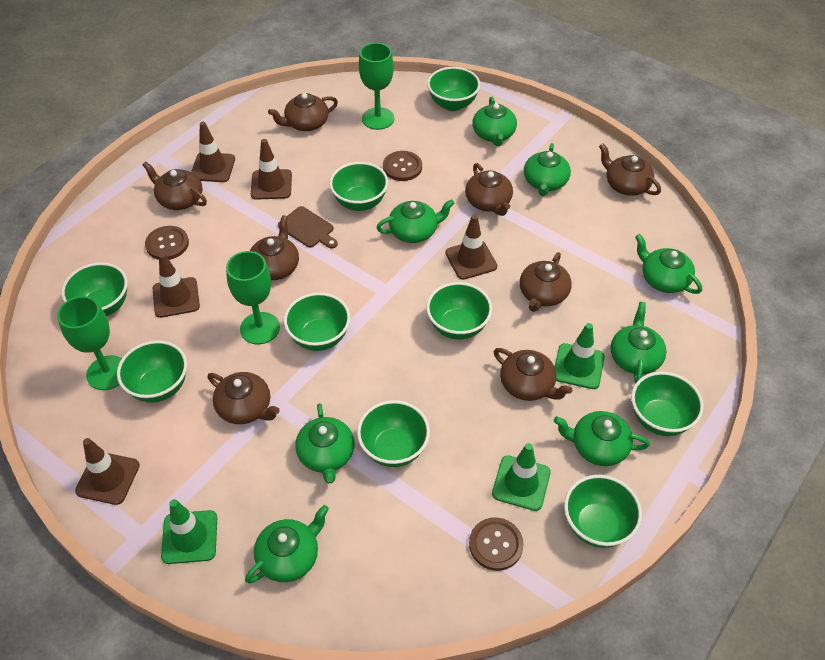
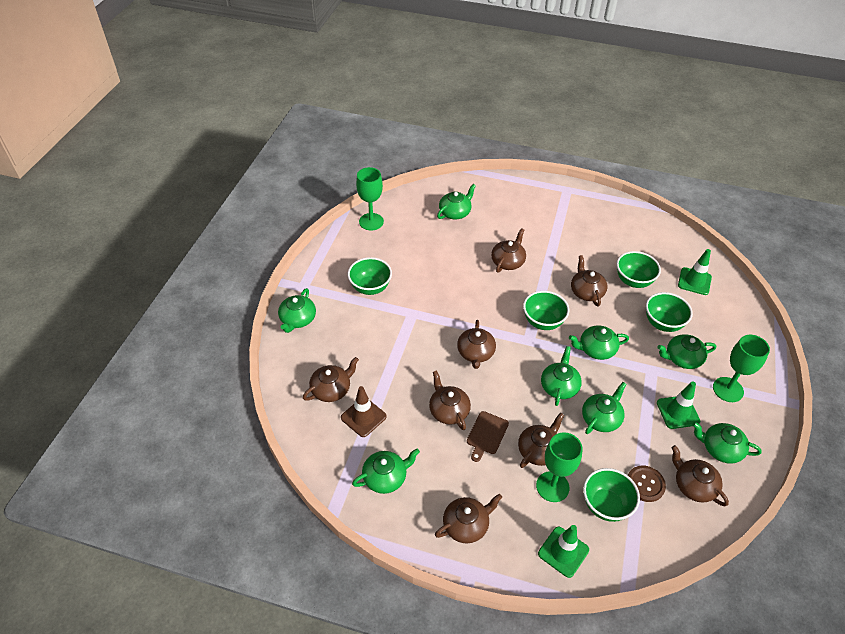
brown button: [145,226,189,260] [383,151,422,181] [469,518,524,571] = 3 -> [628,465,666,502] = 1
brown traffic cone: [75,438,140,505] [153,253,200,318] [191,122,235,182] [251,139,292,200] [445,215,497,280] = 5 -> [341,386,387,437] = 1
green bowl: [61,262,128,316] [117,340,187,403] [284,292,350,351] [329,162,388,211] [357,400,430,467] [426,282,492,340] [427,67,480,111] [564,475,642,548] [631,372,704,436] = 9 -> [348,257,392,295] [523,291,569,330] [583,468,640,522] [616,251,661,288] [646,292,693,332] = 5

